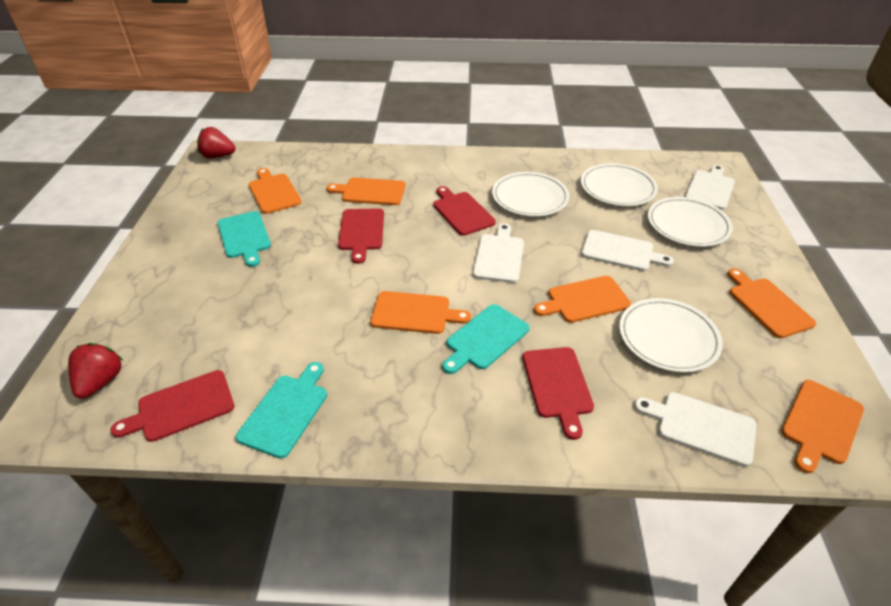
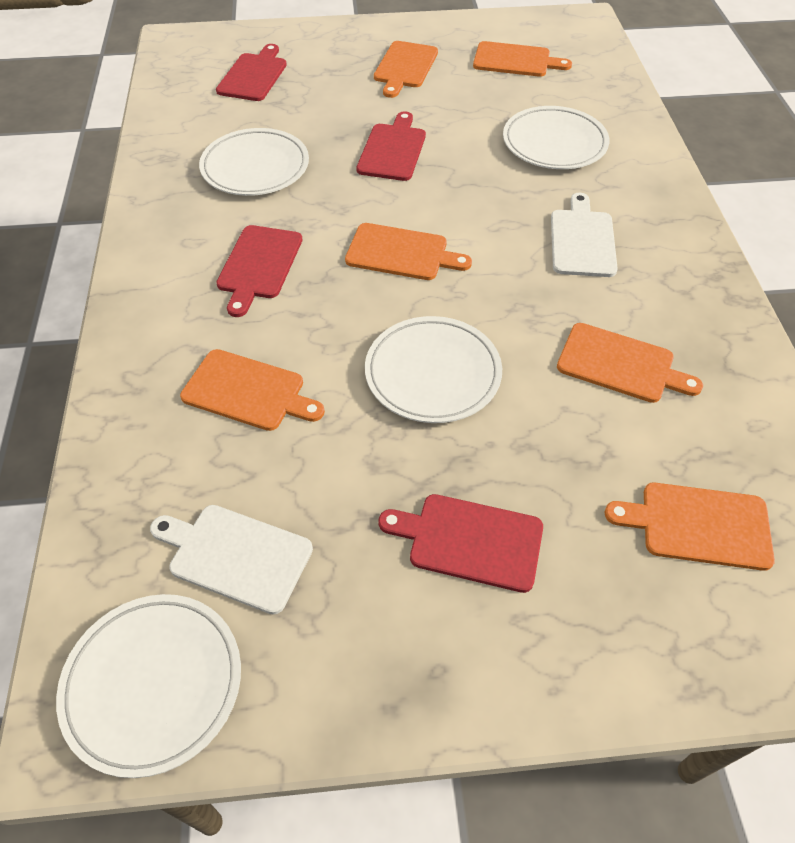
red strawberry: [68,343,123,399] [197,127,236,159] = 2 -> none = 0
turquoise cutting board: [217,211,271,267] [236,362,327,459] [442,304,530,374] = 3 -> none = 0
white cutting board: [473,223,524,283] [581,230,674,271] [634,392,756,467] [685,165,735,210] = 4 -> [150,505,313,615] [551,193,618,277] = 2

